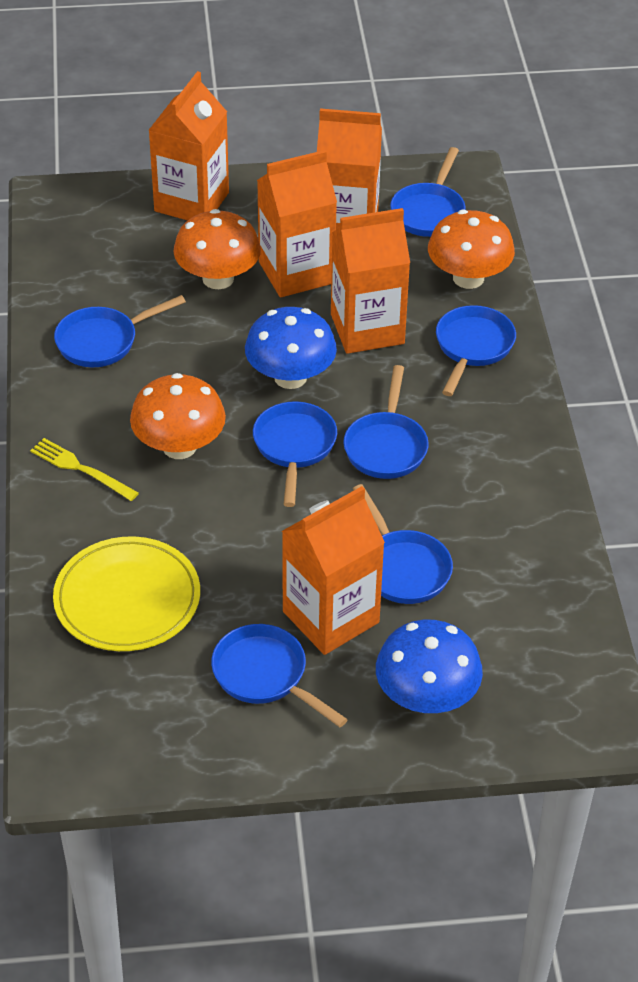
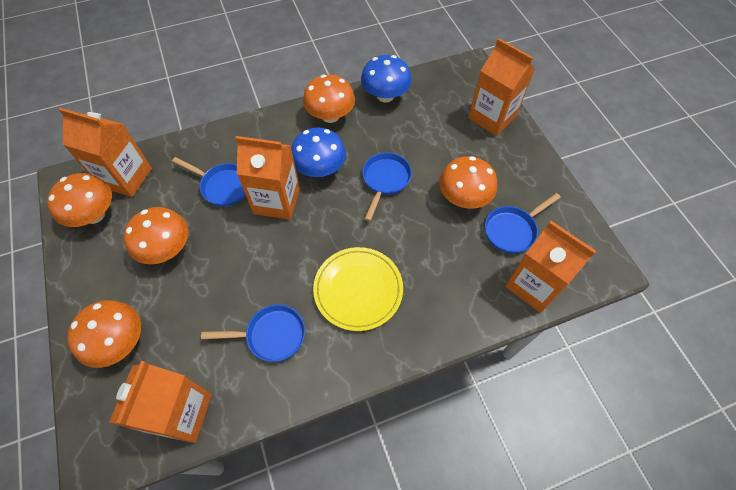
blue pan: [54,295,186,367] [211,624,348,727] [253,402,337,507] [343,365,429,479] [353,484,453,604] [390,147,465,237] [436,305,516,396] = 7 -> [172,157,246,207] [201,305,305,362] [362,152,412,221] [485,193,561,253] = 4
orange mushroom: [130,373,226,459] [173,209,261,289] [428,210,515,289] = 3 -> [47,173,112,227] [67,300,141,368] [124,207,188,264] [303,74,355,123] [439,156,497,209] = 5
yellow fork: [30,438,139,501] = 1 -> none = 0

